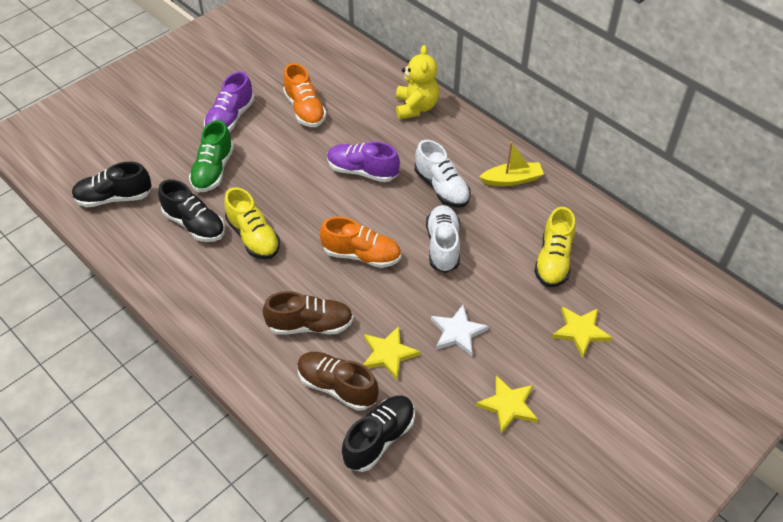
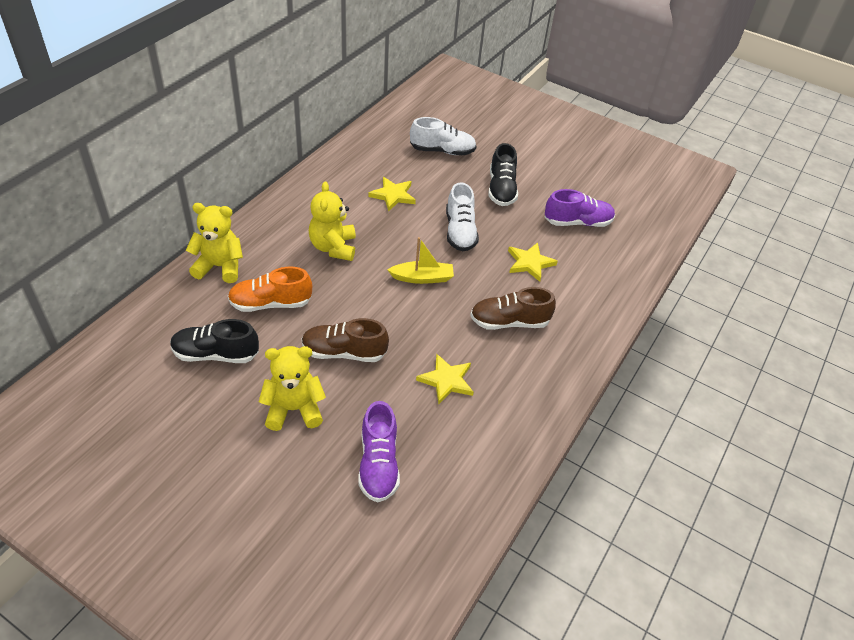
black shoe: [72,162,152,207] [158,179,225,242] [342,396,415,472] = 3 -> [170,319,259,363] [488,143,518,206] = 2
green shoe: [189,120,234,193] = 1 -> none = 0
orange shoe: [283,63,327,127] [320,217,401,268] = 2 -> [228,267,312,312] = 1
white star: [431,305,489,356] = 1 -> none = 0
yellow shoe: [224,187,280,259] [534,207,575,287] = 2 -> none = 0
yellow teddy bear: [396,45,439,120] = 1 -> [186,203,243,283] [259,346,326,431] [309,181,356,261] = 3

